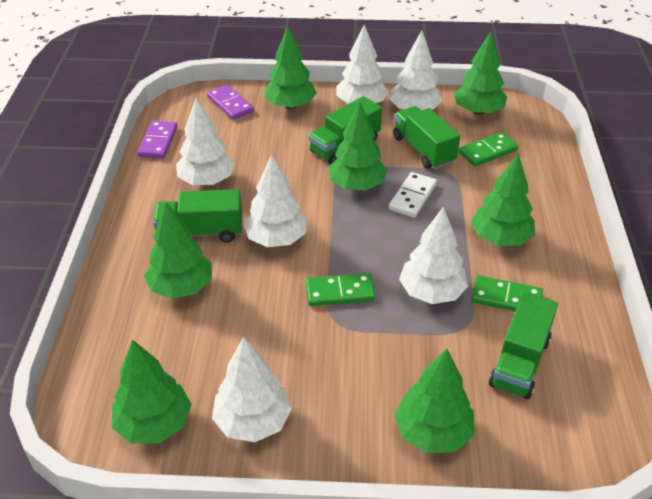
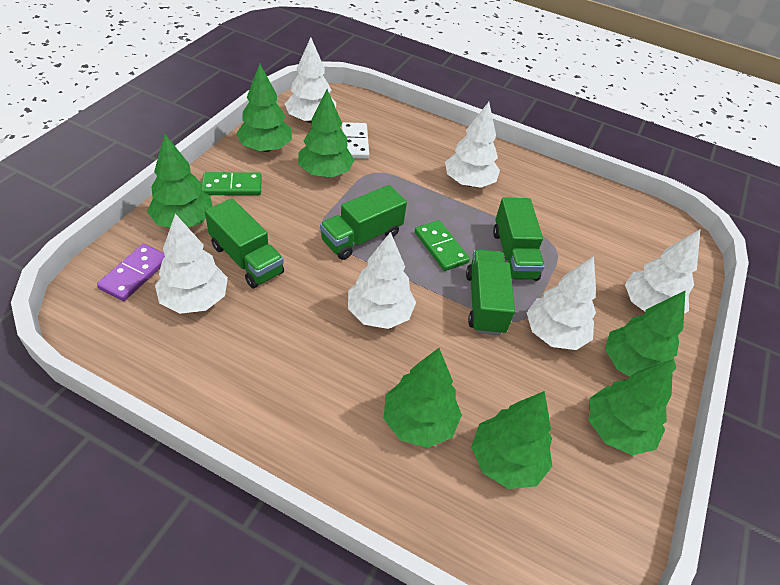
green domino: [306,273,375,306] [459,132,518,166] [471,275,543,311] = 3 -> [201,172,262,195] [415,220,470,271] = 2
purple domino: [137,121,178,159] [207,85,254,120] = 2 -> [97,244,165,301] = 1

